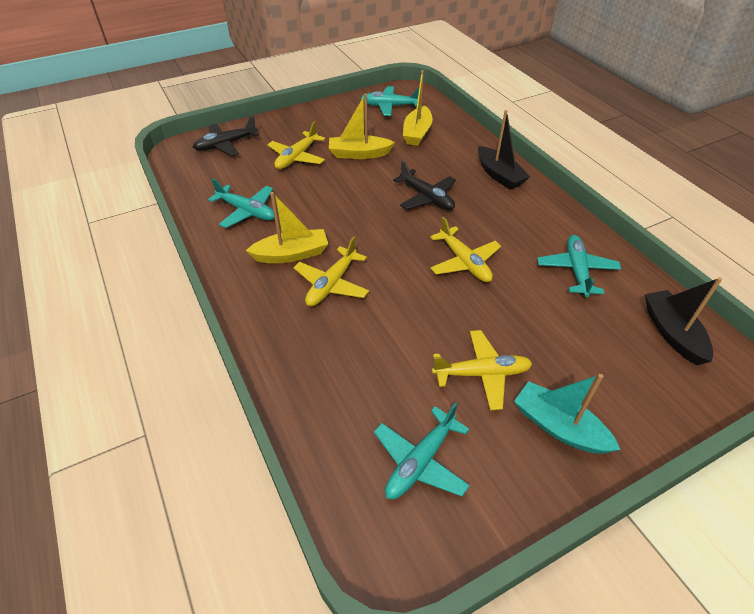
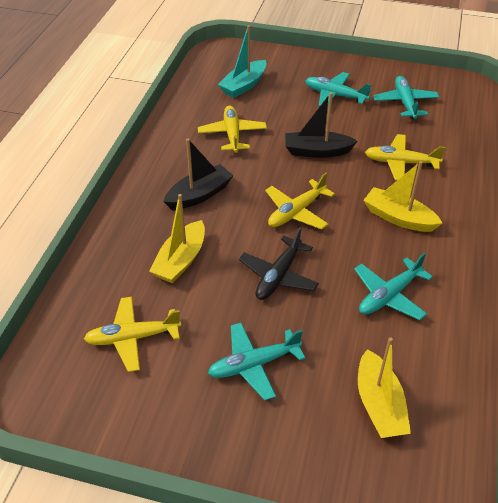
black plane: [193,116,259,156] [393,161,456,210] = 2 -> [239,227,319,300] = 1

